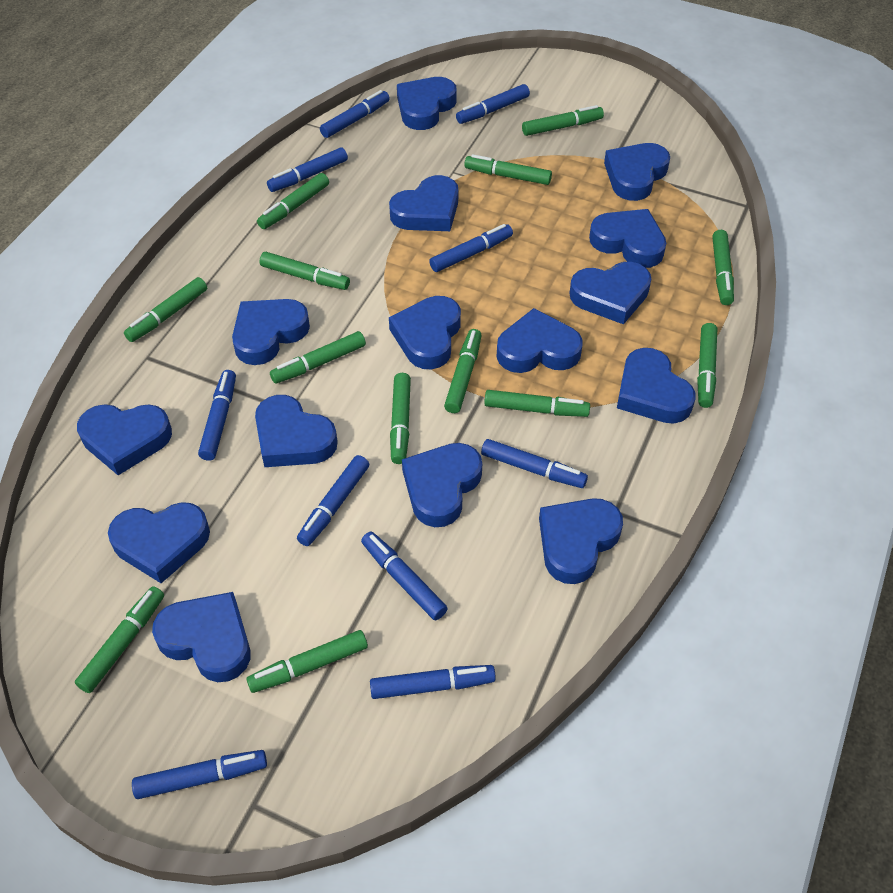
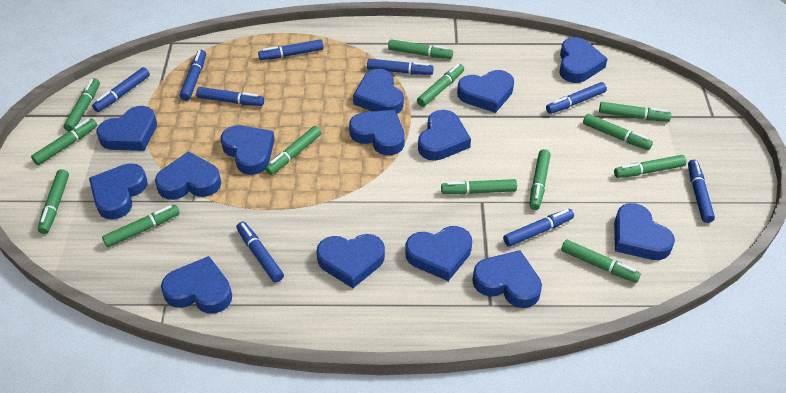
blue heart: [77,404,172,475] [108,502,210,583] [152,592,251,682] [232,299,310,365] [255,395,338,467] [389,175,458,231] [389,296,461,369] [397,77,457,130] [402,443,482,527] [497,308,583,373] [539,498,623,584] [569,262,651,324] [589,209,666,268] [604,143,670,201] [617,348,695,424] = 15 -> [89,163,148,220] [96,106,157,151] [155,151,221,200] [161,256,232,314] [221,125,275,175] [316,234,385,288] [349,110,405,155] [353,69,404,114] [405,226,472,281] [418,110,471,161] [457,70,514,113] [472,250,542,308] [559,37,608,83] [614,203,675,260] = 14
blue marker: [132,750,267,799] [198,370,236,461] [267,148,348,192] [297,455,369,546] [320,90,390,138] [361,532,448,620] [370,665,496,699] [429,224,513,272] [456,84,530,124] [481,439,588,488] = 10 -> [92,67,150,112] [180,50,206,101] [196,87,264,106] [236,222,284,282] [258,39,324,60] [367,59,434,75] [503,209,574,247] [546,82,607,114] [688,160,715,223] = 9

